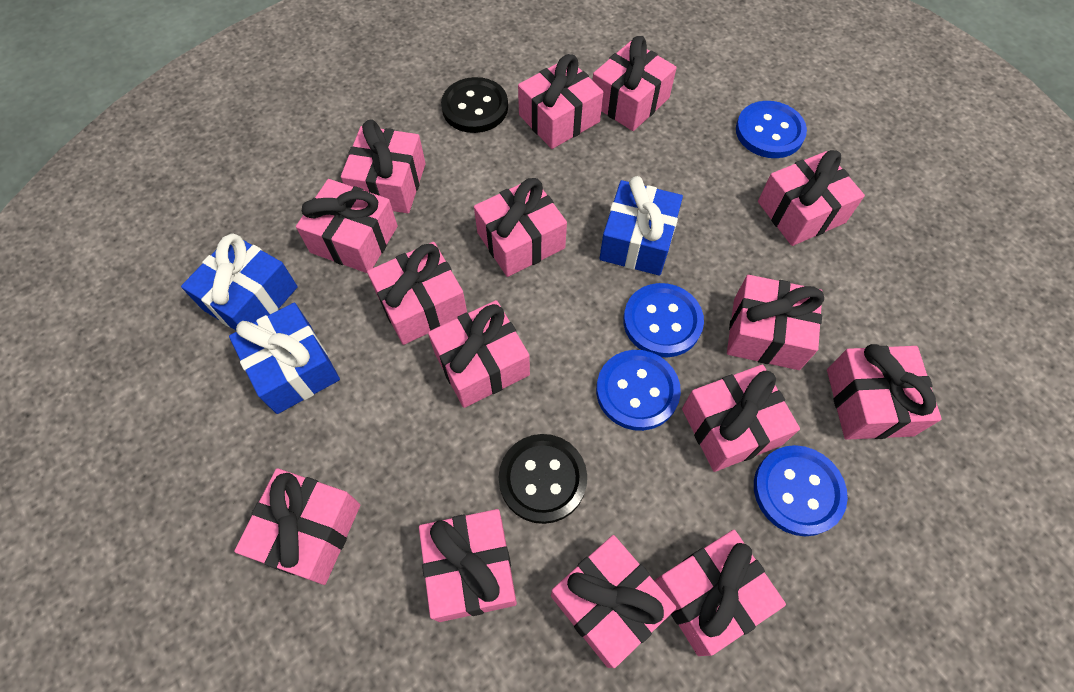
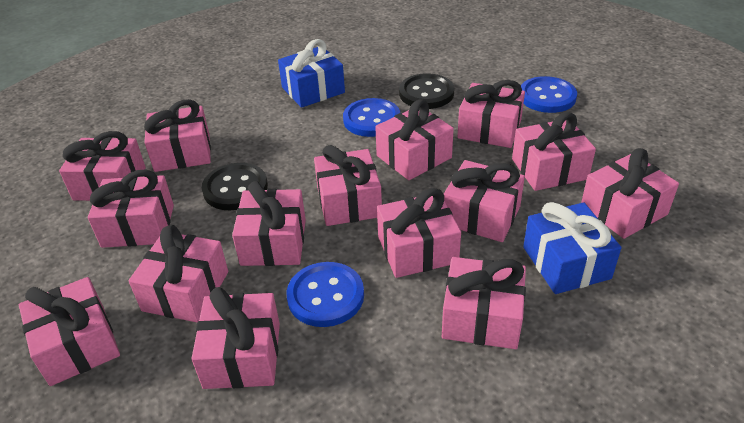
blue button: [596,350,681,431] [623,283,704,357] [736,101,807,158] [754,445,848,536] = 4 -> [286,262,364,327] [343,98,400,137] [521,76,577,113] = 3
blue gift: [181,234,298,330] [229,303,340,414] [599,176,683,276] = 3 -> [278,39,345,108] [523,202,621,294] = 2

